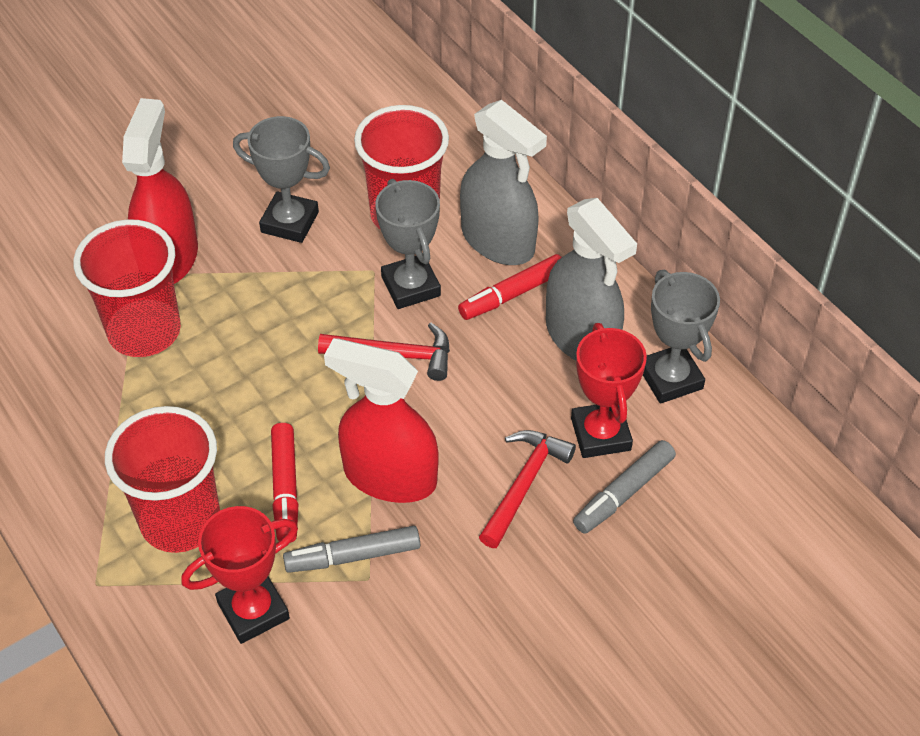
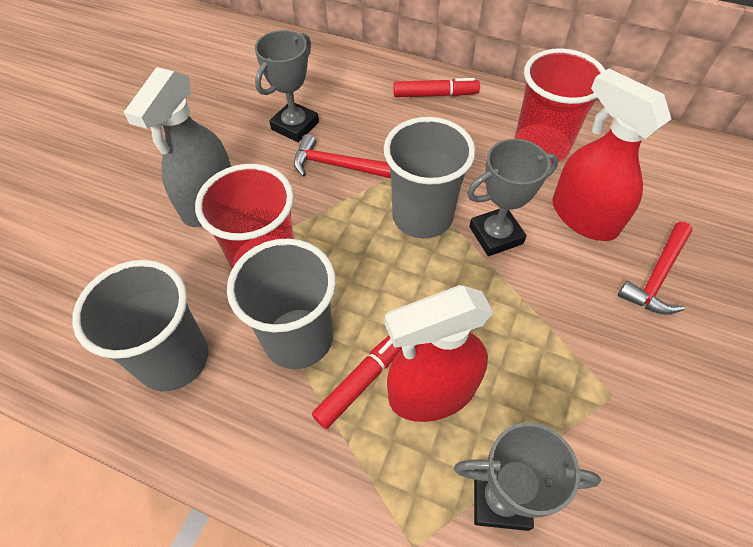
grey cup: none = 0 -> [72,260,208,391] [227,238,336,369] [384,117,476,238] = 3
grey marker: [283,526,420,573] [573,440,676,534] = 2 -> none = 0
grey spray bottle: [460,100,547,265] [546,198,637,360] = 2 -> [124,67,231,227] = 1
red cup: [73,219,181,357] [105,406,220,553] [354,105,449,230] = 3 -> [195,164,294,269] [515,48,606,164] = 2
red trophy: [181,506,298,644] [571,323,647,458] = 2 -> none = 0

